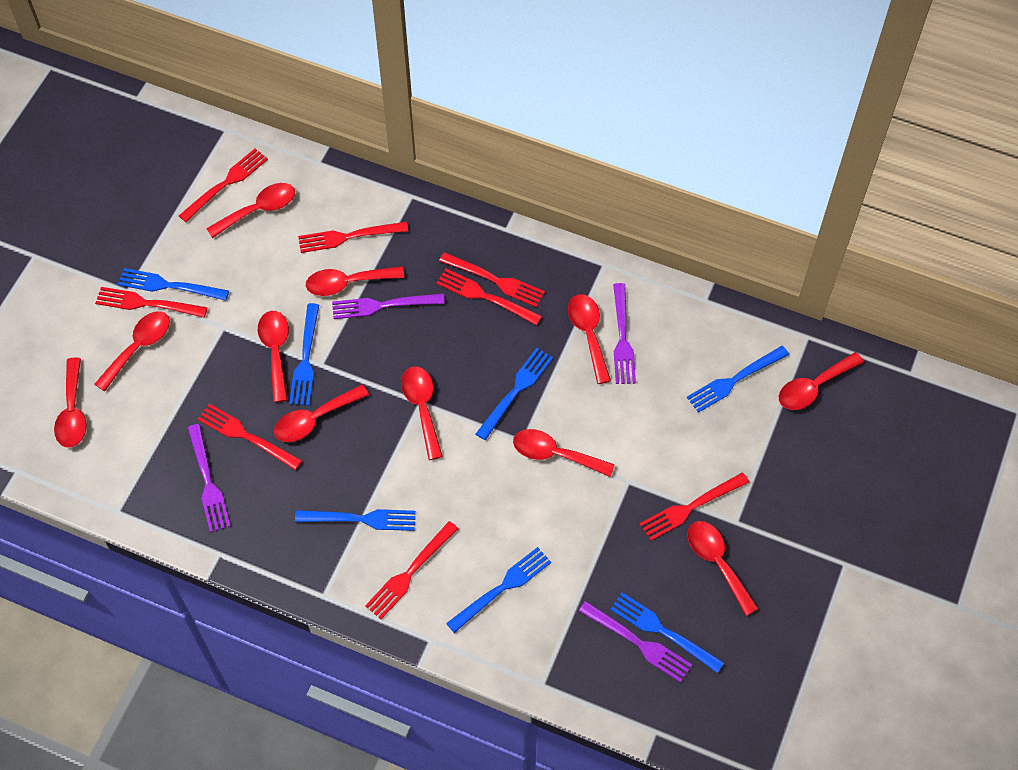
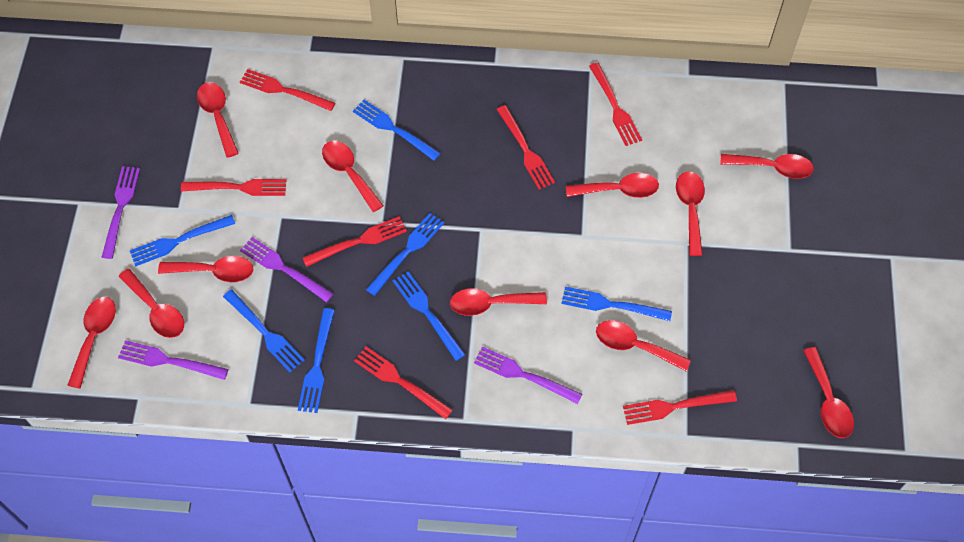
red fork: [95,287,208,318] [179,149,268,222] [198,404,302,470] [298,222,409,253] [365,521,458,619] [436,269,542,325] [439,252,545,307] [640,472,749,541] = 8 -> [181,179,286,196] [240,69,335,111] [303,216,407,267] [354,347,453,419] [496,105,555,190] [589,63,642,146] [623,390,737,425] = 7

